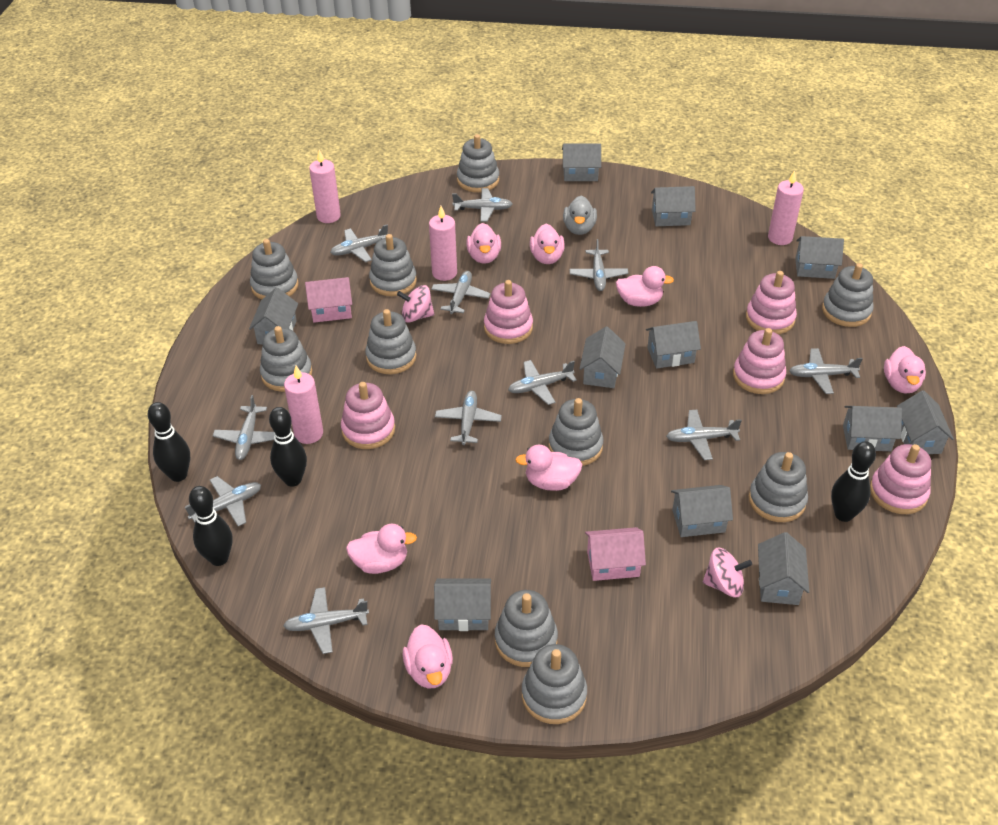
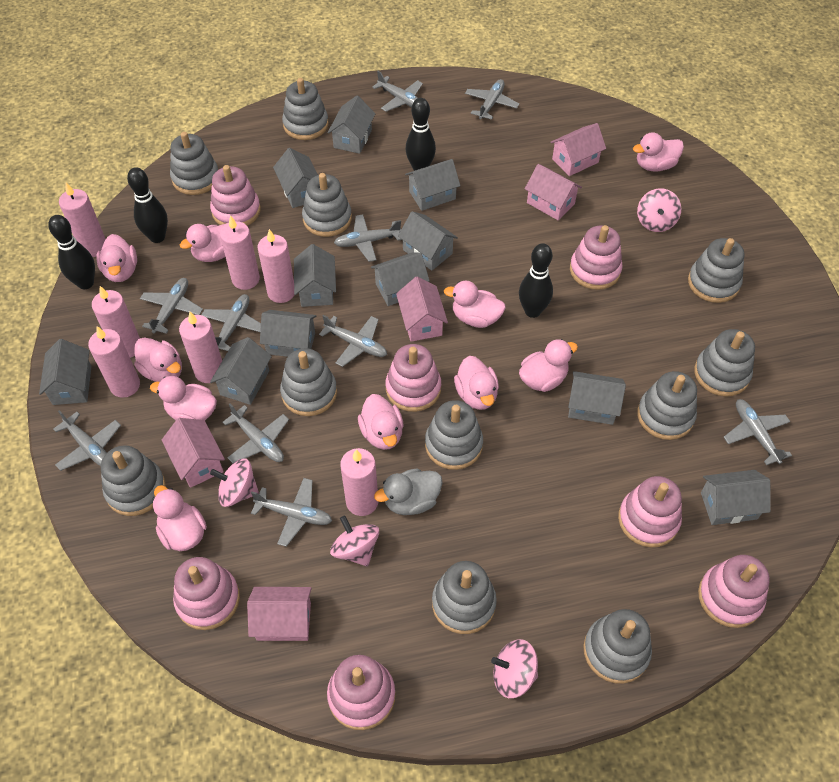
grey plane: [185,476,261,526] [213,395,274,460] [283,587,369,654] [330,225,388,262] [431,271,490,314] [435,391,502,445] [452,188,512,222] [508,360,577,405] [569,239,628,291] [666,410,742,460] [789,348,863,394] = 11 -> [53,410,121,471] [140,278,203,334] [201,294,261,351] [222,404,289,463] [251,478,332,547] [319,315,387,367] [334,215,402,262] [372,71,423,112] [465,79,519,120] [724,399,792,465] = 10
grey stacking toy: [250,239,299,299] [260,326,312,392] [365,309,416,374] [369,234,417,296] [457,134,499,192] [495,590,558,667] [522,644,587,724] [549,398,603,466] [749,452,808,522] [822,263,874,327] = 10 -> [101,445,166,516] [170,132,218,195] [280,348,337,416] [282,78,329,140] [302,173,352,237] [425,400,483,470] [432,561,497,634] [583,609,652,684] [637,371,697,440] [688,238,744,303] [694,329,755,397] = 11
pink candle: [284,366,323,444] [309,150,341,223] [429,206,457,281] [768,170,804,245] = 4 -> [59,183,106,257] [88,326,140,398] [92,286,140,358] [179,312,222,383] [220,215,260,290] [258,229,294,303] [340,448,378,516] = 7
pink duck: [346,524,417,574] [403,625,453,688] [466,223,501,264] [515,445,582,491] [530,224,565,264] [616,266,674,307] [884,346,926,394] = 7 -> [96,234,137,282] [134,337,182,382] [150,376,217,420] [153,485,207,551] [180,223,227,262] [358,394,403,450] [444,281,506,328] [454,356,499,410] [519,339,578,392] [633,132,684,171] = 10
pink house: [305,277,352,323] [585,527,646,581] = 2 -> [162,418,225,488] [247,587,312,641] [396,277,448,342] [525,164,582,220] [550,123,606,176] = 5
pink spinning top: [397,285,434,323] [703,548,752,597] = 2 -> [210,459,259,507] [330,515,379,566] [491,639,538,698] [637,188,682,232] = 4
pink stacking toy: [341,382,395,449] [484,280,533,344] [733,328,786,394] [746,271,797,334] [870,444,931,514] = 5 -> [173,557,240,630] [210,165,261,226] [327,655,395,730] [385,344,441,412] [570,225,623,290] [618,476,682,547] [698,555,770,628] = 7

